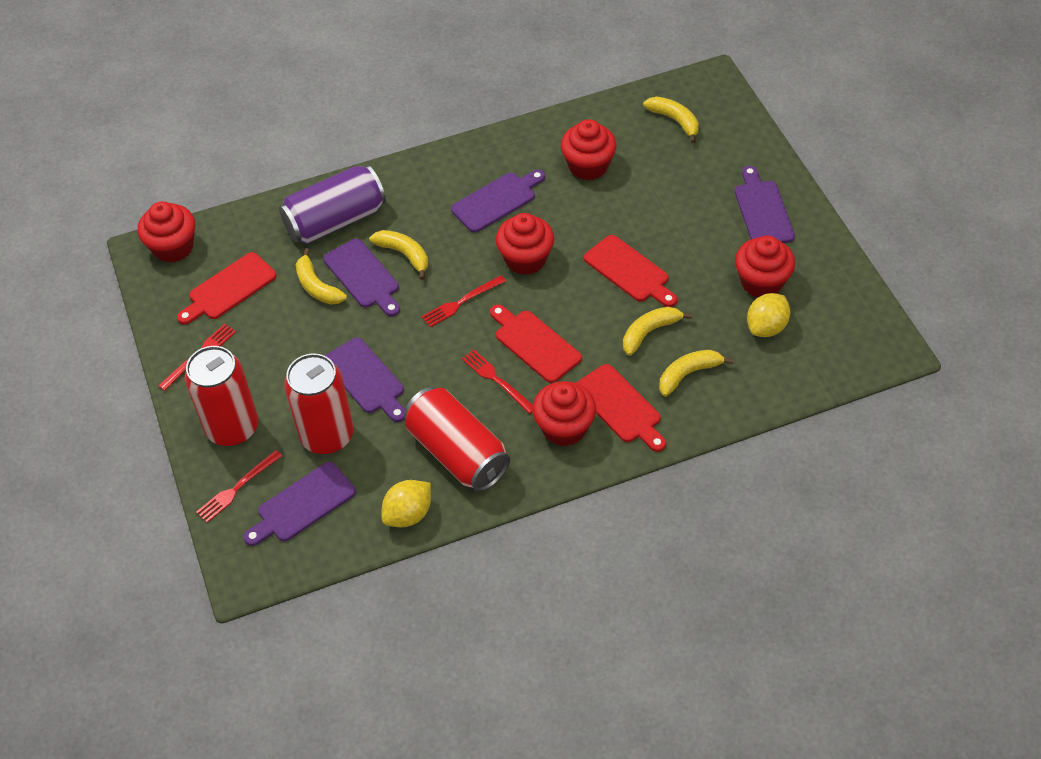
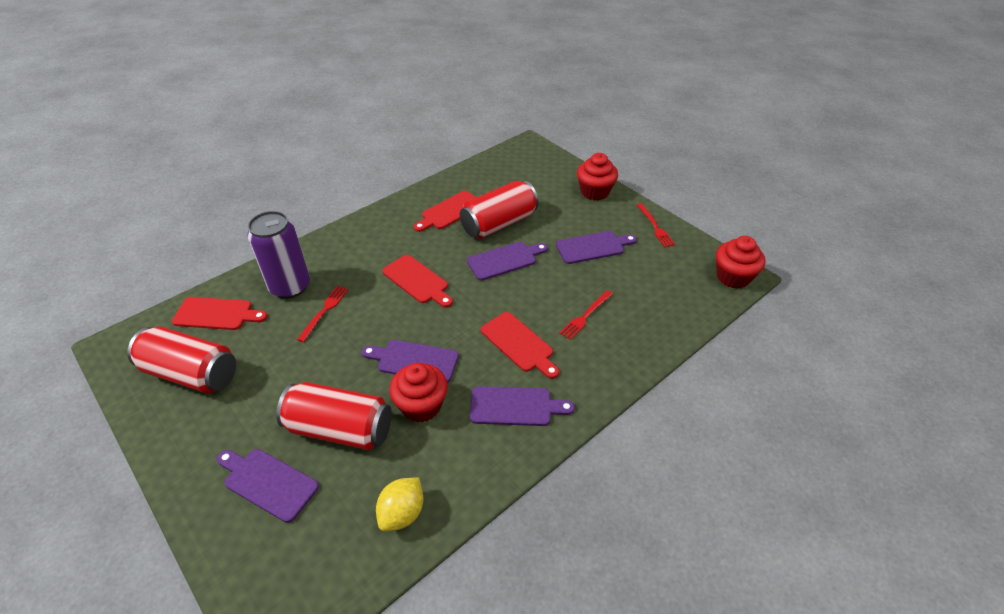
red cupcake: [138,201,195,263] [496,213,554,275] [532,381,596,446] [561,119,617,180] [735,236,795,298] = 5 -> [389,363,448,422] [577,153,618,201] [716,236,765,289] = 3
red fork: [158,324,236,391] [196,450,282,523] [422,275,506,327] [462,350,533,414] = 4 -> [297,286,348,342] [559,290,613,340] [637,203,675,248] = 3
yellow banana: [296,248,347,305] [369,230,428,280] [623,307,692,356] [643,97,699,143] [659,350,734,397] = 5 -> none = 0
yellow lemon: [382,480,431,527] [747,293,790,337] = 2 -> [376,477,423,531] = 1

